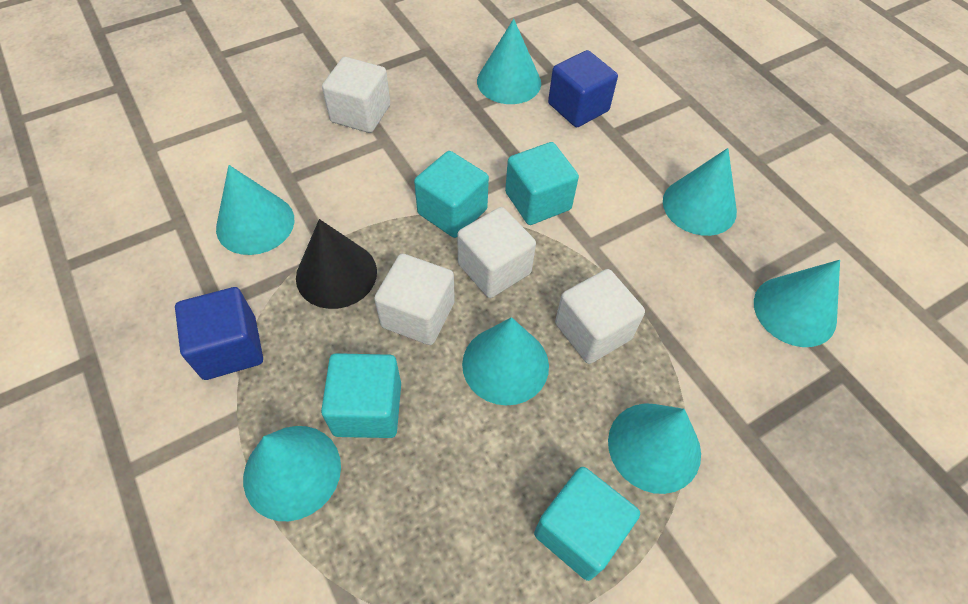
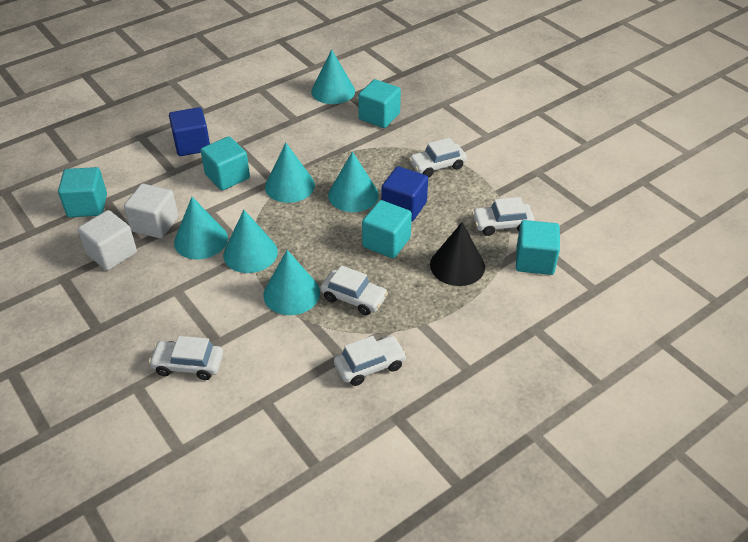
turquoise cone: [216,165,294,255] [243,426,341,521] [462,317,549,406] [477,19,541,104] [608,403,701,494] [663,148,737,236] [754,260,840,347] = 7 -> [174,197,228,259] [223,210,278,273] [263,250,320,315] [265,143,315,203] [311,49,355,104] [328,151,379,212] = 6
turquoise cube: [321,353,401,438] [414,151,489,238] [505,142,579,225] [534,467,640,581] = 4 -> [58,167,107,217] [200,136,250,191] [358,79,401,128] [362,200,412,258] [516,220,560,275] = 5
white car: none = 0 -> [149,336,223,380] [320,265,388,315] [334,336,407,386] [409,138,467,178] [472,197,535,236] = 5
white cube: [322,57,390,133] [374,254,455,345] [457,207,536,298] [555,269,645,364] = 4 -> [78,210,137,271] [124,184,178,239] = 2

